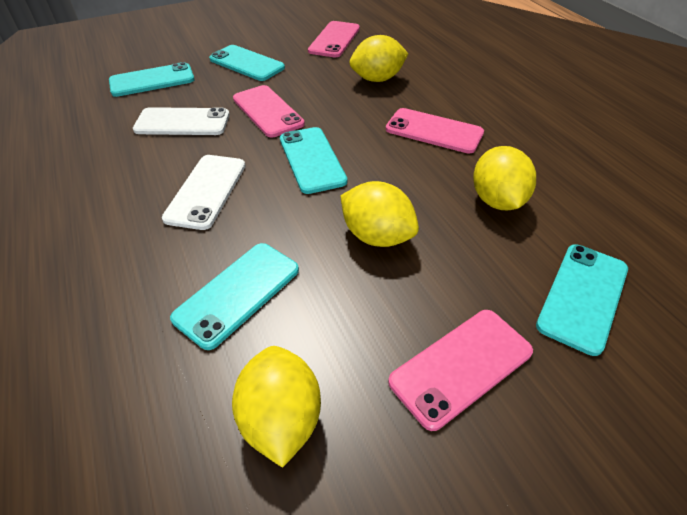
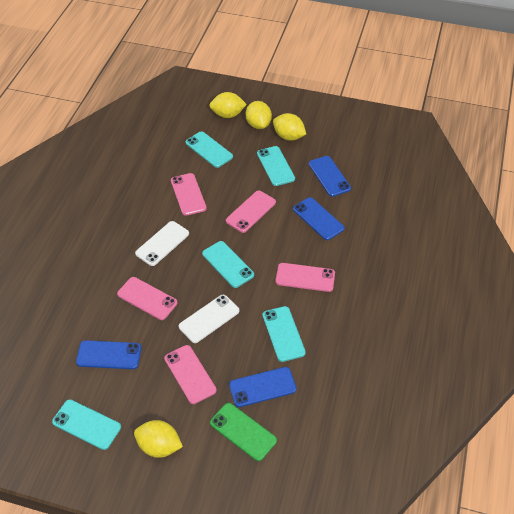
blue phone: none = 0 -> [76,340,141,369] [229,367,297,407] [293,197,344,240] [309,156,351,197] = 4
green phone: none = 0 -> [210,403,277,461] = 1
pink phone: [233,85,305,137] [308,21,360,57] [386,108,484,153] [388,310,533,431] = 4 -> [117,277,178,320] [164,345,216,404] [171,173,207,216] [226,190,276,233] [276,263,335,292] = 5

